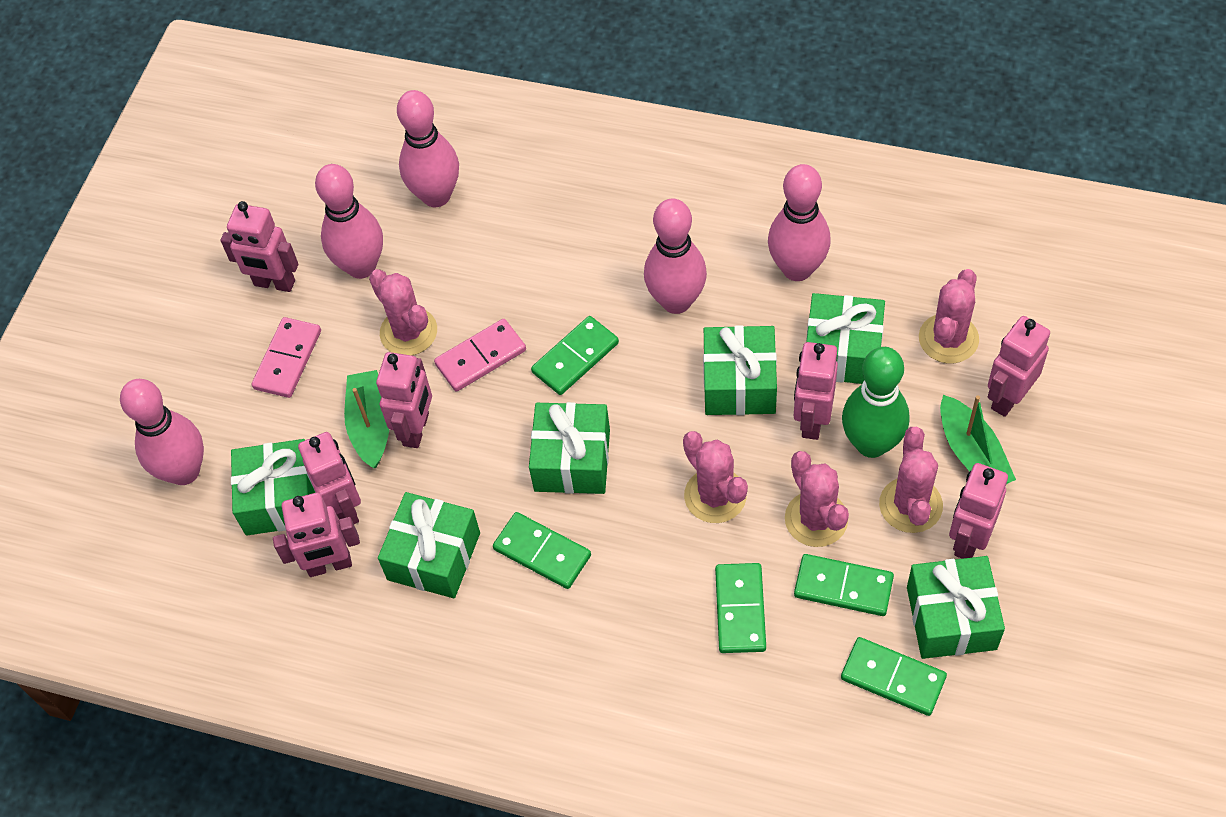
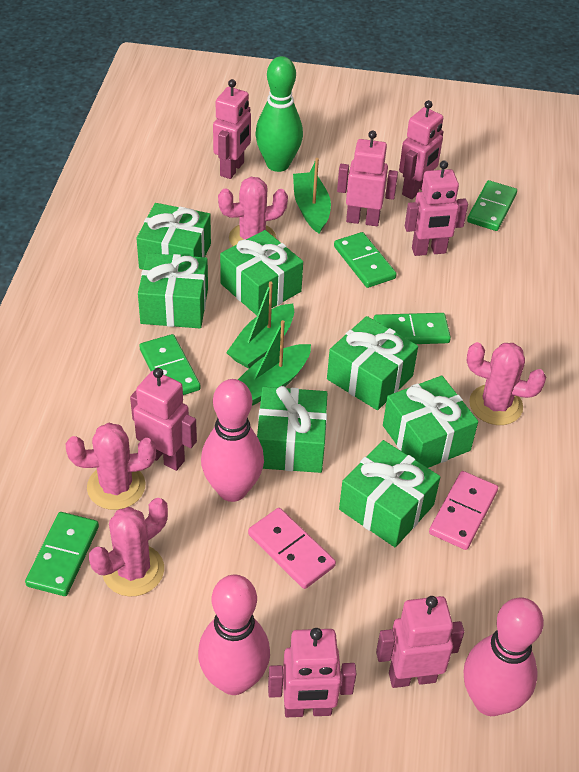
green boat: [344,370,389,468] [940,395,1016,484] = 2 -> [226,282,294,369] [238,320,311,406] [293,158,331,234] = 3
green gift: [231,439,316,536] [378,492,480,598] [529,402,610,494] [703,325,777,415] [806,293,885,384] [907,556,1005,659] = 6 -> [136,203,211,269] [138,253,208,328] [220,230,303,315] [257,386,327,473] [327,316,418,410] [339,440,440,547] [383,376,478,468] = 7
pink bowling pin: [120,379,204,485] [315,164,383,279] [397,90,459,207] [644,198,707,314] [768,164,831,281] = 5 -> [198,575,270,695] [201,379,264,502] [464,598,544,716] = 3
pink cactus: [369,269,437,356] [683,431,748,523] [785,451,849,547] [879,427,943,533] [919,269,979,363] = 5 -> [66,423,156,510] [89,498,168,597] [218,177,288,246] [467,342,546,425] = 4

